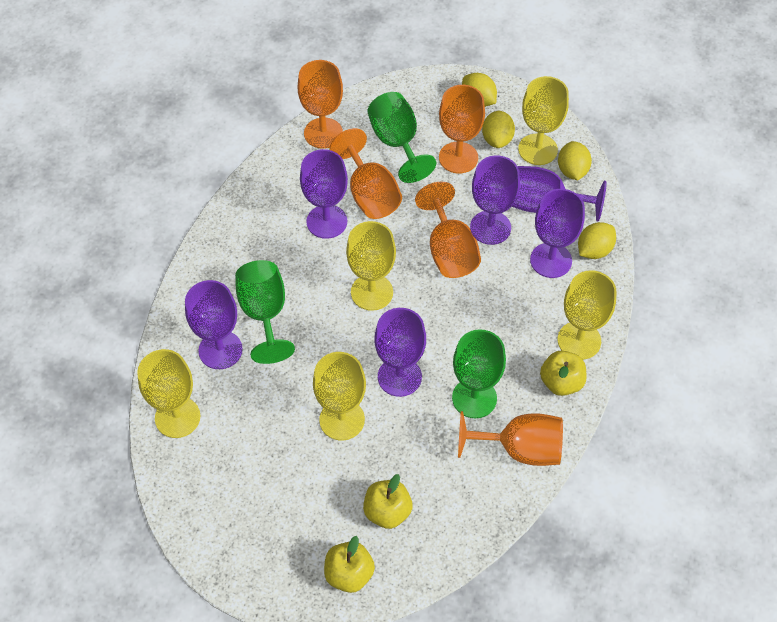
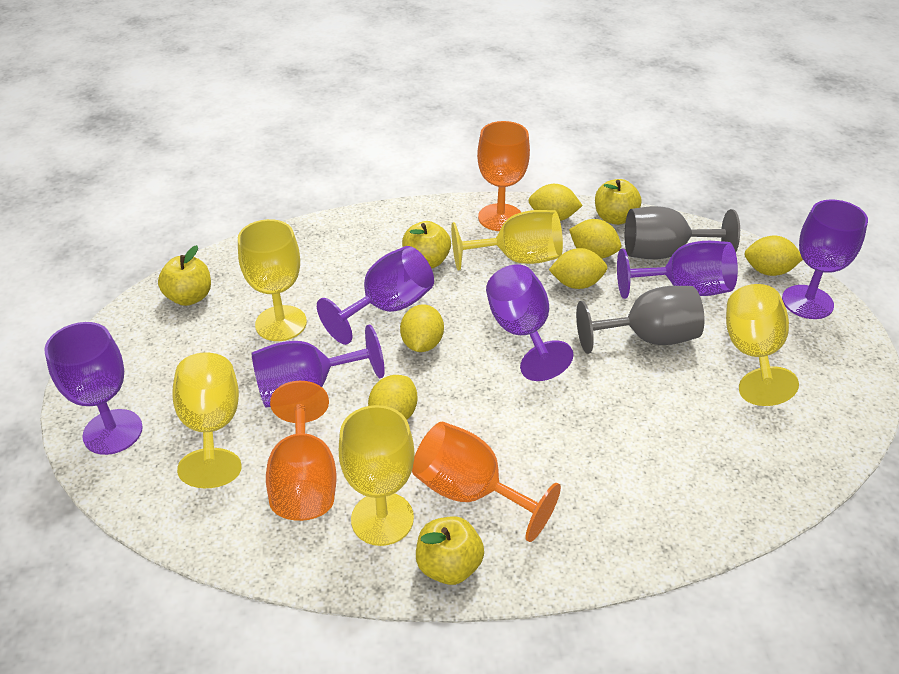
green goblet: [235,260,295,364] [368,92,436,183] [452,329,506,418] = 3 -> none = 0
grey goblet: none = 0 -> [576,286,704,354] [625,206,740,259] = 2
orange goblet: [298,60,343,149] [329,128,402,219] [415,182,481,278] [439,85,485,174] [458,411,563,466] = 5 -> [266,381,337,521] [412,421,561,542] [477,121,530,231] = 3
yellow apple: [324,536,375,593] [363,474,413,529] [540,351,587,396] = 3 -> [158,245,211,306] [402,221,451,269] [416,516,484,585] [595,179,642,225] = 4
yellow lemon: [462,73,497,107] [482,111,515,148] [558,141,592,180] [578,222,616,259] = 4 -> [368,375,417,419] [400,304,444,352] [528,184,583,221] [549,248,608,289] [569,219,621,259] [744,236,803,276] = 6

